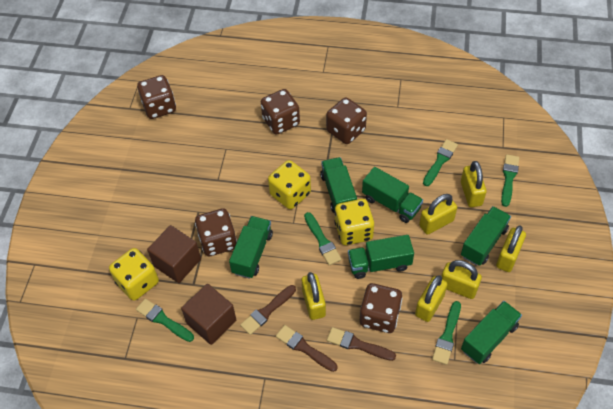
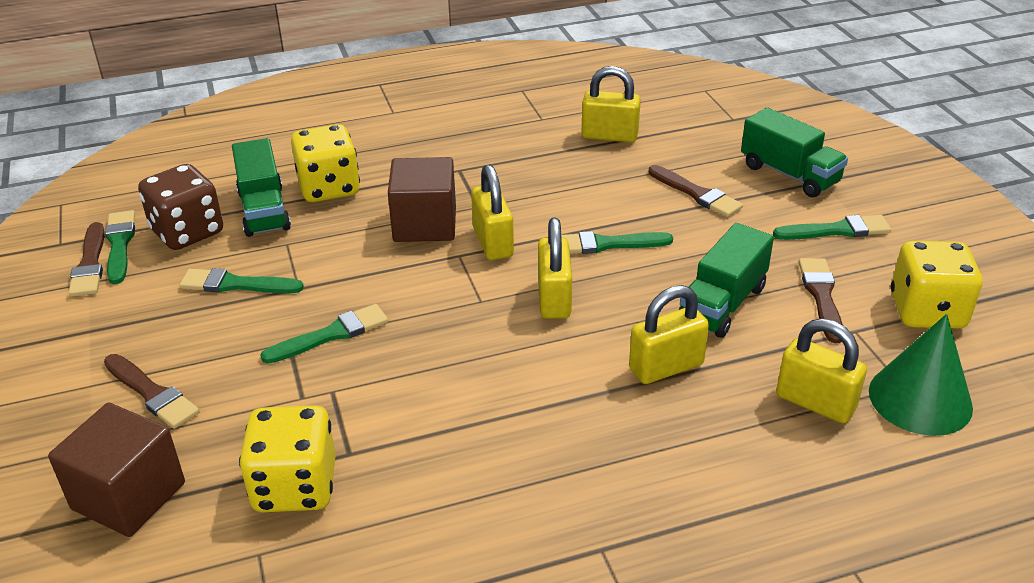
brown brush: [240,285,296,335] [276,325,337,372] [327,327,396,361] = 3 -> [68,222,105,297] [104,354,199,429] [648,165,743,217] [799,258,843,343] = 4
brown dice: [137,75,176,119] [195,208,237,256] [261,89,300,135] [326,98,367,144] [360,283,402,333] = 5 -> [138,164,223,250] = 1
green cone: none = 0 -> [869,314,973,436] = 1
green truck: [229,216,273,279] [320,157,357,213] [348,235,414,279] [362,167,423,223] [461,206,511,266] [461,301,522,364] = 6 -> [232,138,291,237] [679,223,774,338] [741,107,848,197] = 3
yellow padlock: [302,272,326,320] [415,275,447,322] [419,194,457,235] [442,260,482,299] [461,161,487,207] [496,226,526,272] = 6 -> [471,164,514,260] [538,218,572,319] [581,66,641,142] [629,285,709,384] [776,319,867,423] = 5

